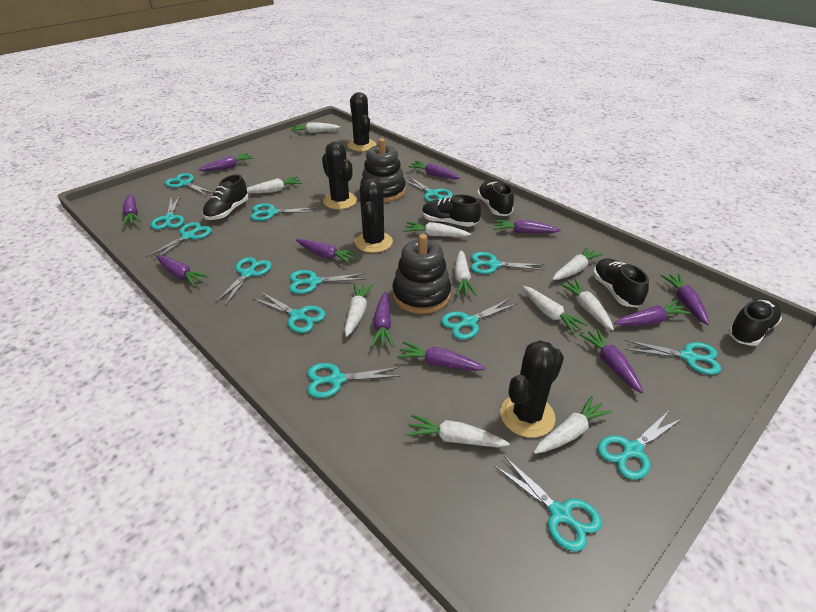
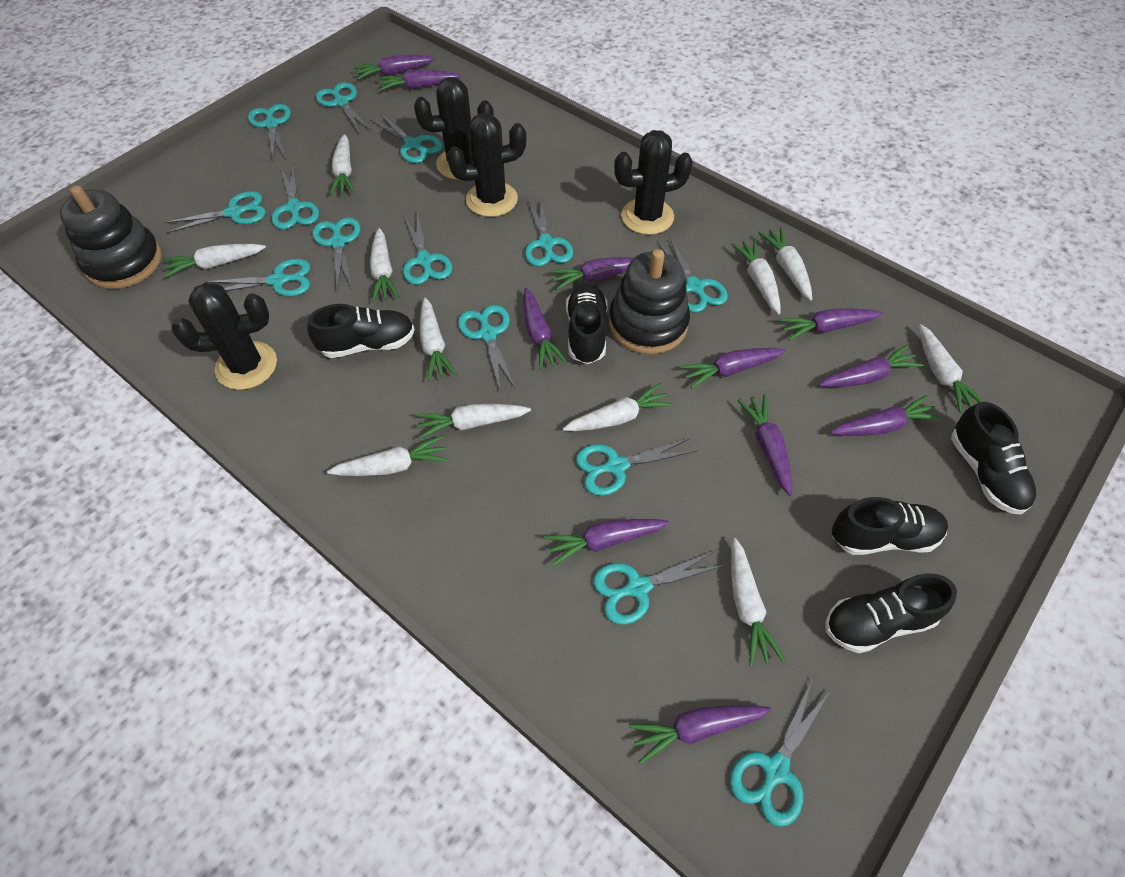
white carrot: [247,176,302,193] [291,122,340,133] [344,283,373,337] [404,222,471,237] [407,414,510,447] [454,250,477,296] [522,286,588,334] [534,396,612,454] [552,246,603,280] [559,279,614,331] = 10 -> [163,244,266,278] [327,435,448,476] [330,134,355,195] [370,228,399,302] [416,404,531,439] [420,297,457,382] [563,383,674,431] [731,239,781,315] [731,538,785,666] [758,227,812,301] [919,324,983,413] = 11

